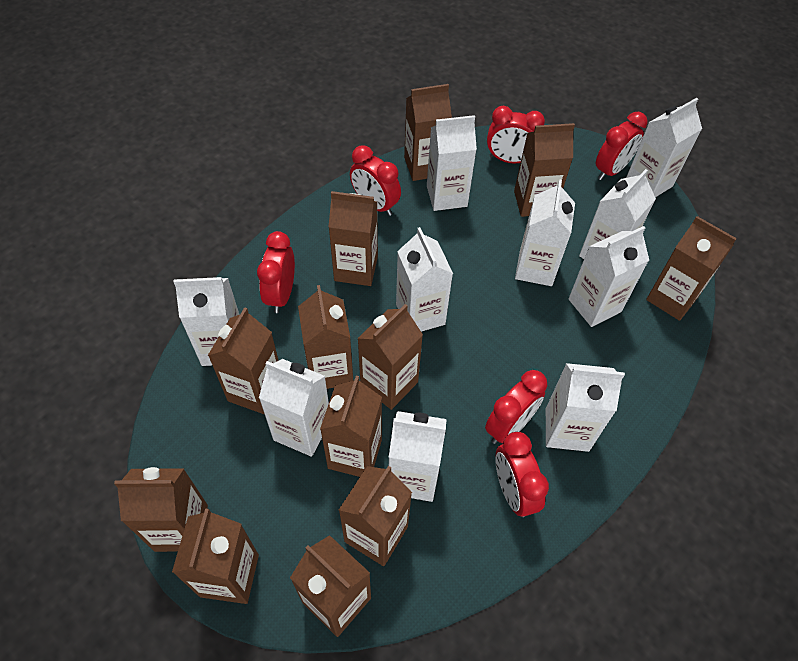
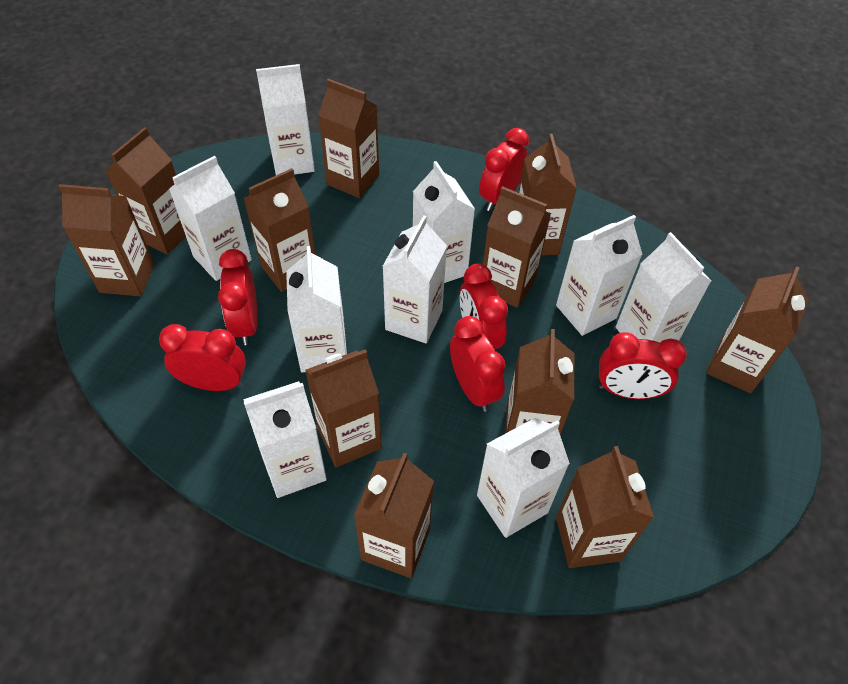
brown carton: [114,467,208,552] [172,509,259,604] [208,307,279,415] [290,535,371,637] [298,285,353,389] [320,376,382,477] [329,191,378,286] [339,466,412,566] [357,304,423,410] [404,84,452,181] [514,123,575,217] [646,216,737,321] = 12 -> [58,184,154,297] [105,127,186,255] [243,168,316,292] [305,349,382,467] [318,79,379,198] [354,453,434,578] [483,186,551,308] [505,329,574,435] [519,134,577,256] [556,446,654,568] [706,266,809,394] = 11
white carton: [173,277,240,366] [259,359,329,457] [389,411,447,502] [396,227,453,332] [427,115,477,211] [515,180,575,286] [546,363,625,452] [568,226,649,327] [579,169,656,259] [626,98,702,197] = 10 -> [169,156,252,281] [244,381,327,498] [256,64,315,175] [286,246,347,372] [382,215,447,343] [413,161,475,283] [477,418,570,538] [556,215,643,336] [616,232,711,343] = 9

